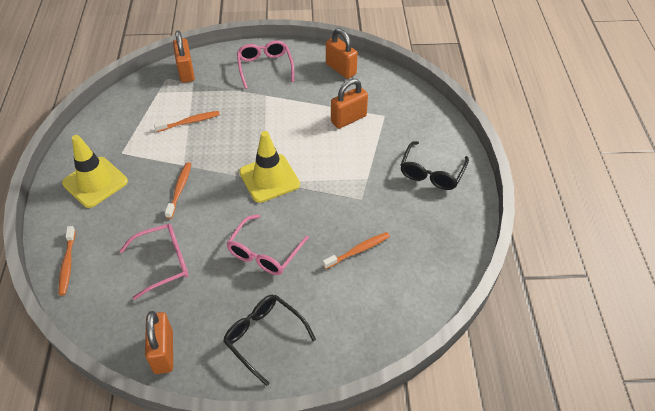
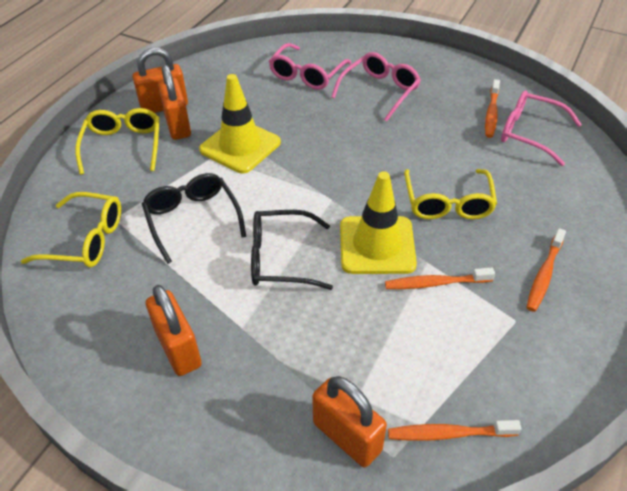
yellow glasses: none = 0 -> [21,192,121,267] [75,108,160,175] [404,169,497,219] = 3

